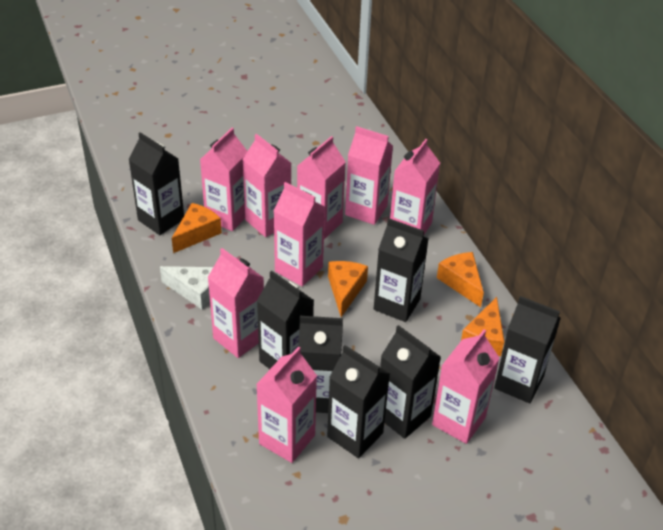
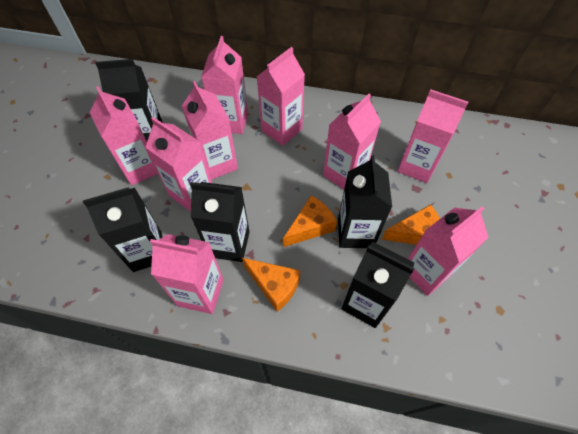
black carton: [128,132,184,235] [257,271,314,369] [298,316,343,413] [327,345,390,458] [374,218,428,322] [380,325,441,439] [494,296,561,404] = 7 -> [83,187,163,272] [95,59,163,141] [190,182,250,262] [338,155,392,248] [342,242,415,328] = 5
orange cheese: [172,203,222,253] [328,261,368,317] [437,252,484,307] [461,297,504,356] = 4 -> [242,258,301,312] [283,195,337,247] [382,204,440,245] = 3
white cheese: [160,266,213,309] = 1 -> none = 0

